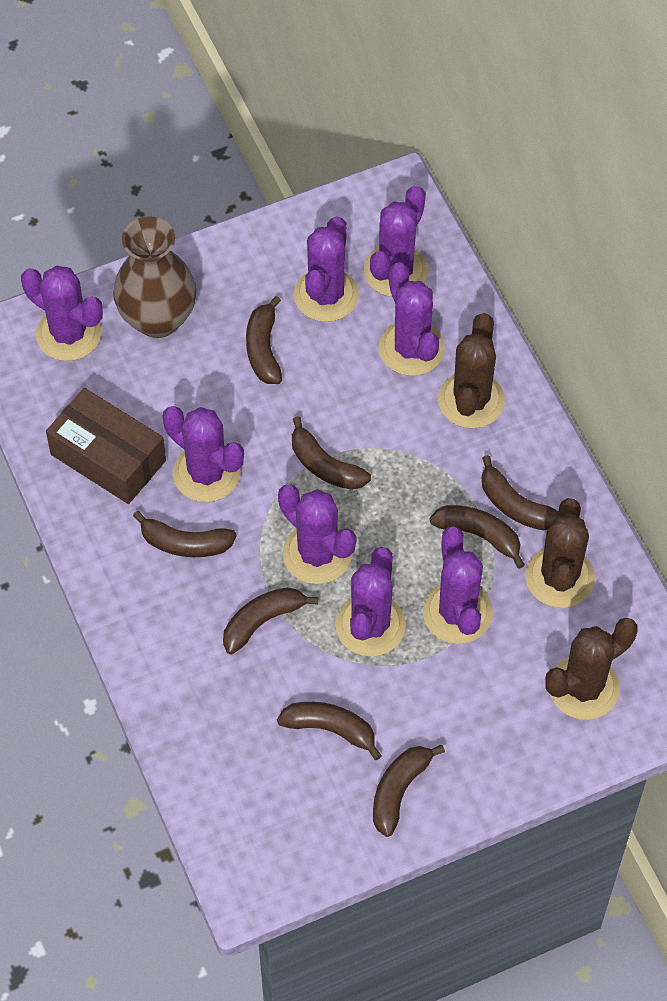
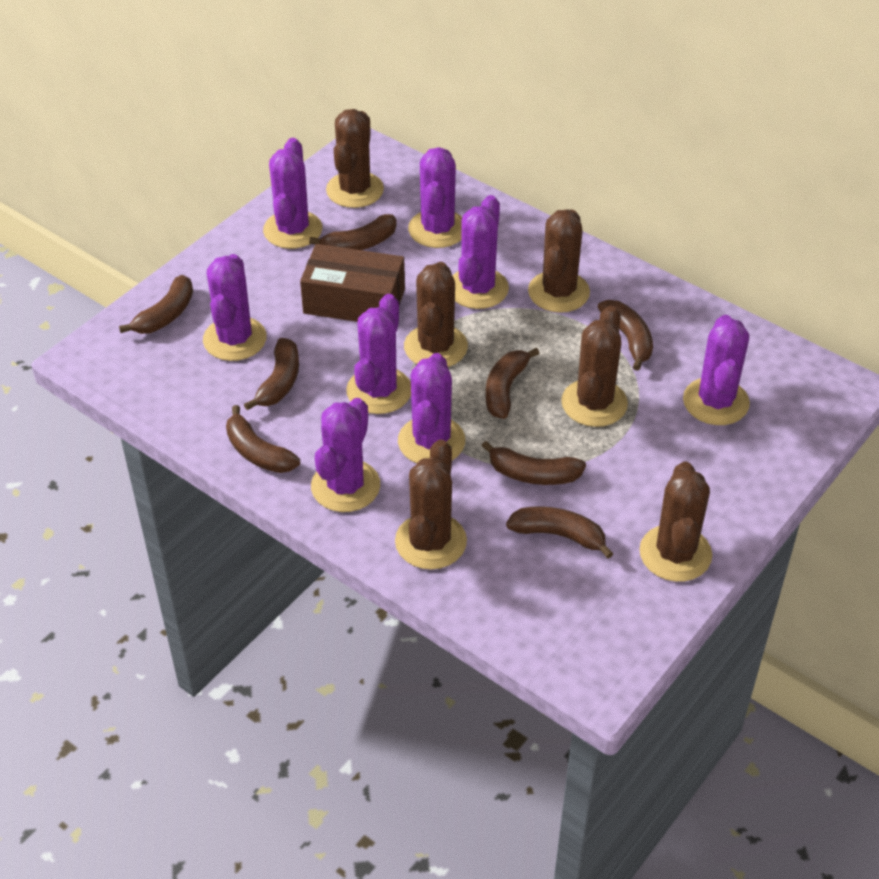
brown cactus: [438,313,505,429] [525,498,595,608] [545,618,638,720] = 3 -> [326,109,384,208] [395,439,467,570] [404,262,468,367] [528,209,590,313] [561,306,628,427] [640,461,712,582] = 6
brown vase: [113,216,196,338] = 1 -> none = 0

